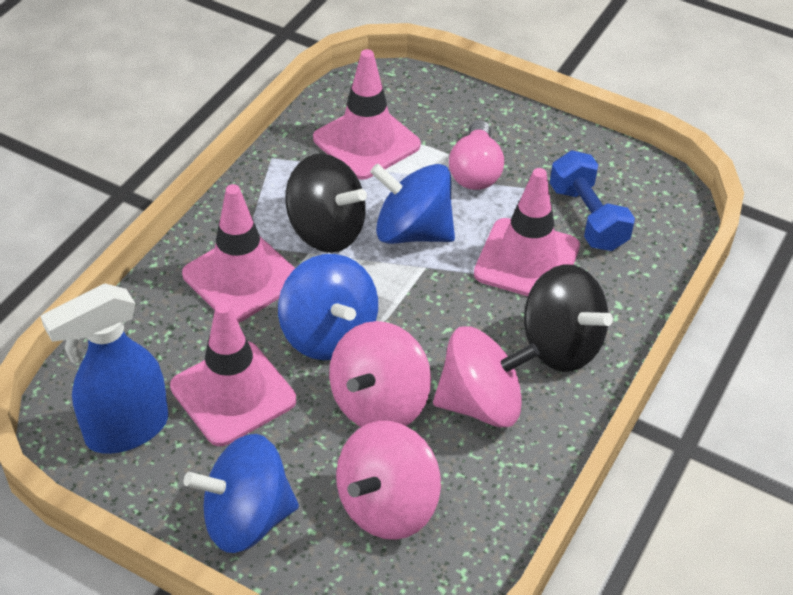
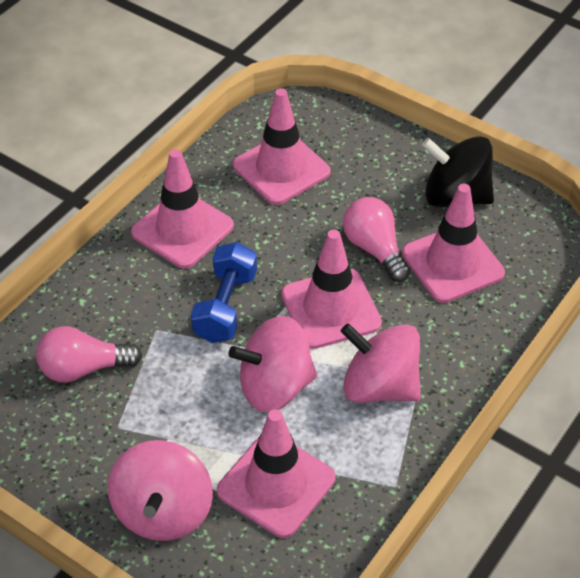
black spinning top: [285,154,367,253] [524,265,613,372] = 2 -> [422,136,494,207] = 1
blue spinning top: [184,434,299,553] [278,254,378,360] [370,164,455,244] = 3 -> none = 0
blue spray bottle: [41,284,168,454] = 1 -> none = 0
pink light bulb: [449,120,504,190] = 1 -> [36,326,142,383] [343,197,410,282] = 2
pink traffic cone: [170,302,296,446] [182,184,295,323] [313,49,421,180] [474,168,580,296] = 4 -> [131,149,234,269] [217,409,336,538] [233,88,331,205] [281,229,382,349] [402,184,505,303] = 5

